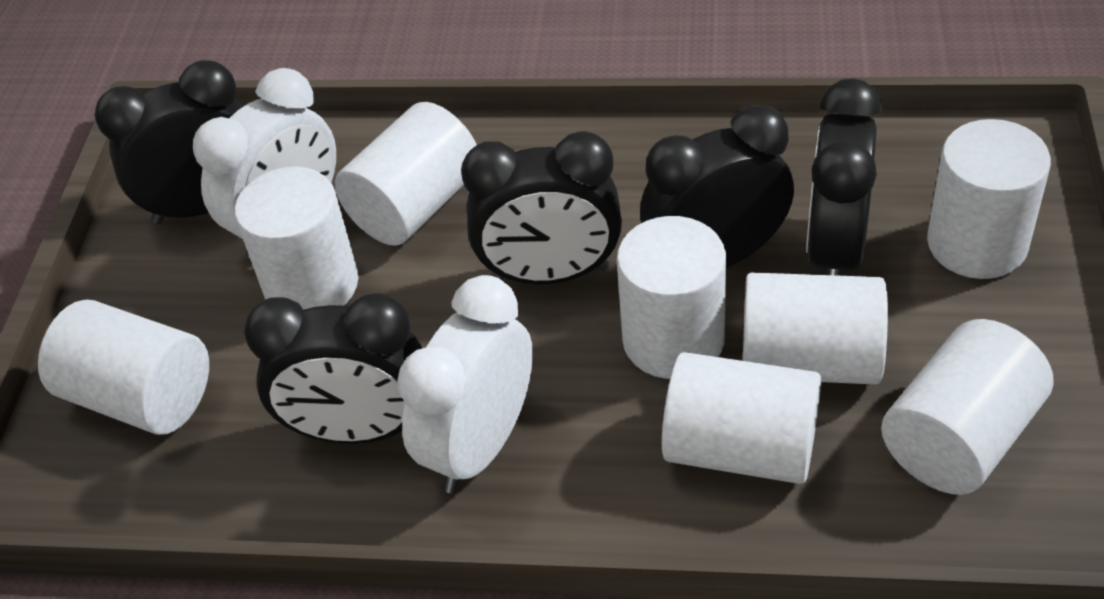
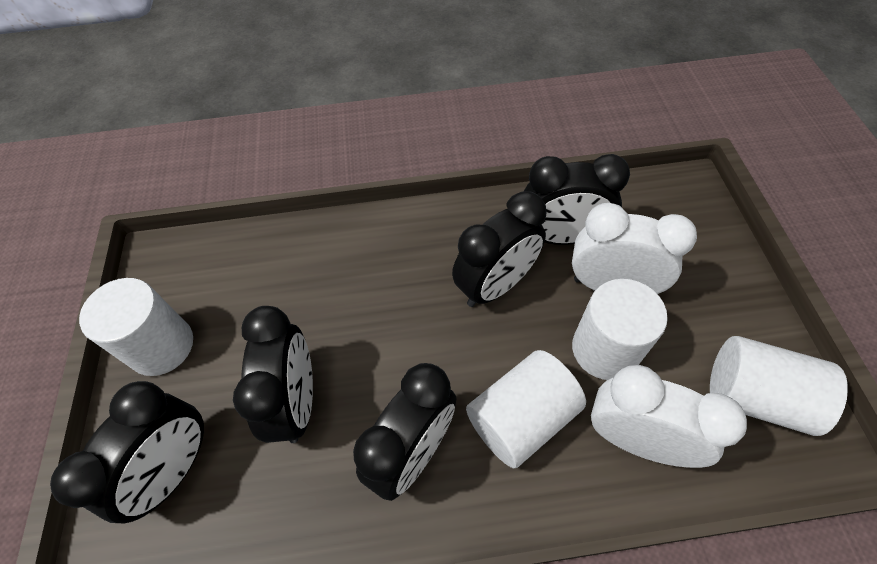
white cylinder: [38,300,209,435] [235,167,358,310] [335,102,477,246] [617,216,726,379] [662,352,821,484] [743,272,888,385] [881,319,1054,495] [927,119,1051,279] = 8 -> [79,278,193,376] [466,350,586,468] [572,279,668,380] [710,336,848,436] = 4

